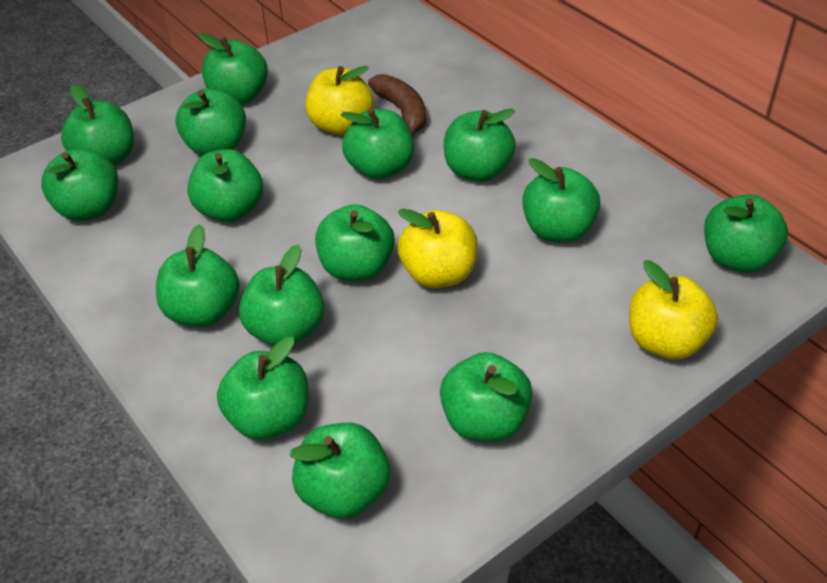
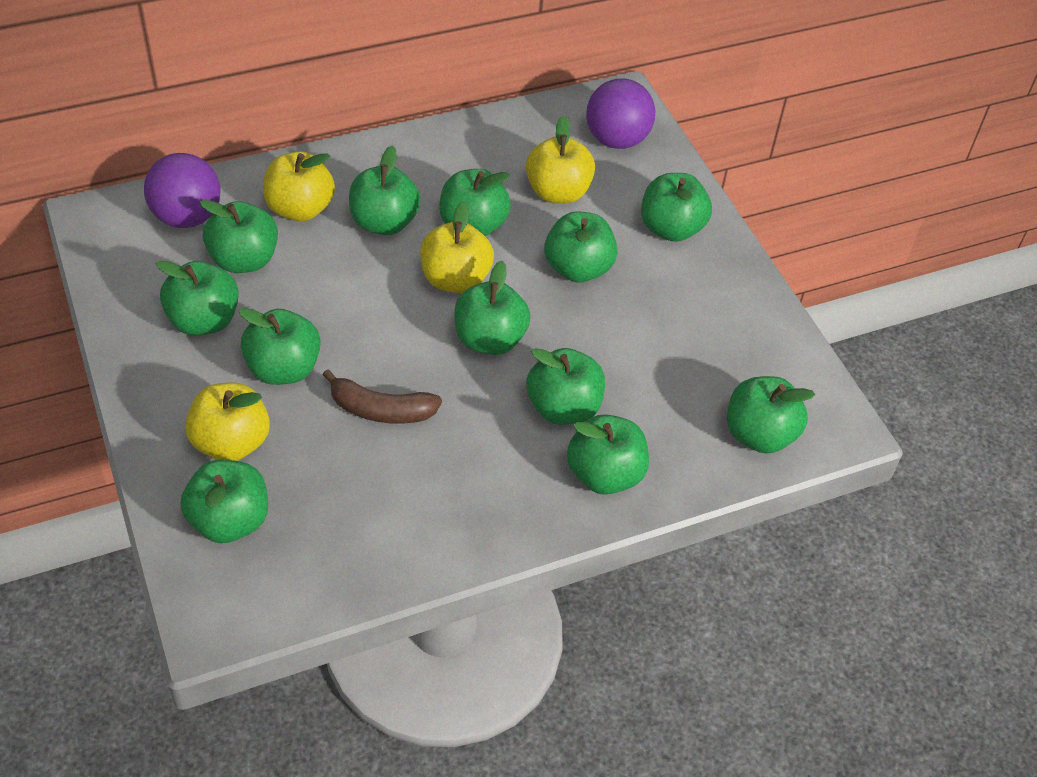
green apple: [41,149,118,221] [61,85,134,166] [156,224,240,327] [176,88,246,156] [187,149,263,222] [199,33,268,105] [217,336,308,440] [239,244,324,346] [290,423,390,519] [315,204,395,281] [341,109,414,180] [440,352,533,442] [444,108,516,182] [522,158,600,243] [704,194,788,273] = 15 -> [156,261,239,335] [180,460,268,543] [200,199,278,273] [239,308,321,385] [349,145,421,235] [439,169,511,236] [454,261,531,355] [526,348,605,425] [544,212,618,283] [567,414,649,495] [641,173,712,242] [727,376,815,454] = 12
purple ball: none = 0 -> [144,153,221,228] [586,79,655,149] = 2
yellow apple: [305,66,374,135] [398,208,478,288] [629,260,718,359] = 3 -> [185,382,270,461] [263,151,335,221] [420,201,494,293] [526,116,595,204] = 4

